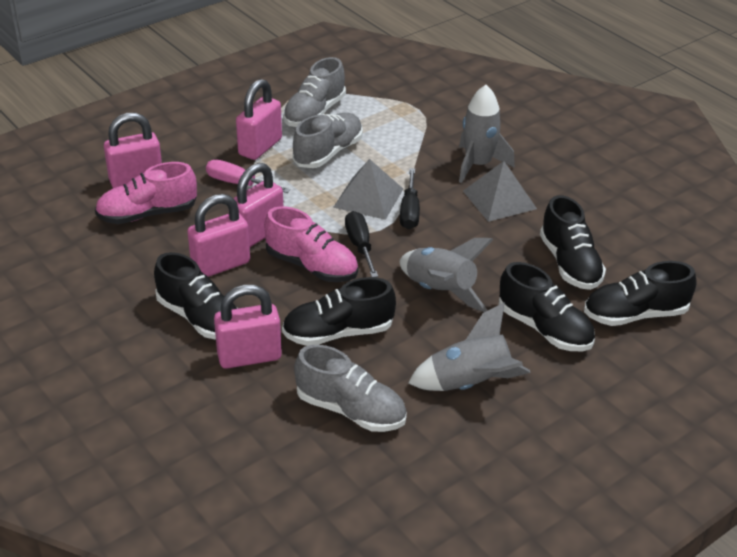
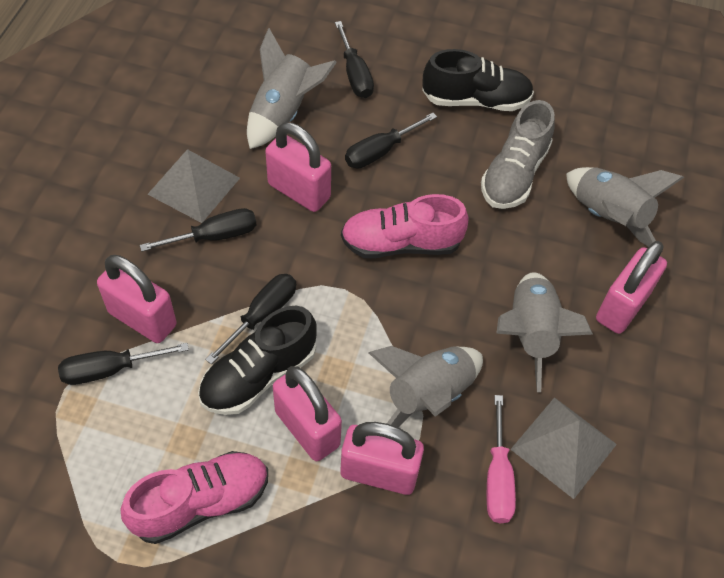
black screwdriver: [345,211,378,277] [400,168,420,229] = 2 -> [58,343,189,385] [140,208,257,252] [205,274,296,364] [335,21,374,98] [345,113,437,169] = 5
black shoe: [154,252,238,340] [282,277,396,346] [499,262,595,351] [540,195,606,290] [584,261,697,326] = 5 -> [198,306,317,415] [422,49,534,111] = 2
grey rocket: [400,238,493,312] [408,303,531,391] [459,85,515,183] = 3 -> [247,28,337,149] [369,346,483,427] [496,272,593,392] [566,167,684,247] = 4
grey shoe: [283,57,346,127] [292,113,363,168] [294,345,407,432] = 3 -> [481,100,555,209] = 1

